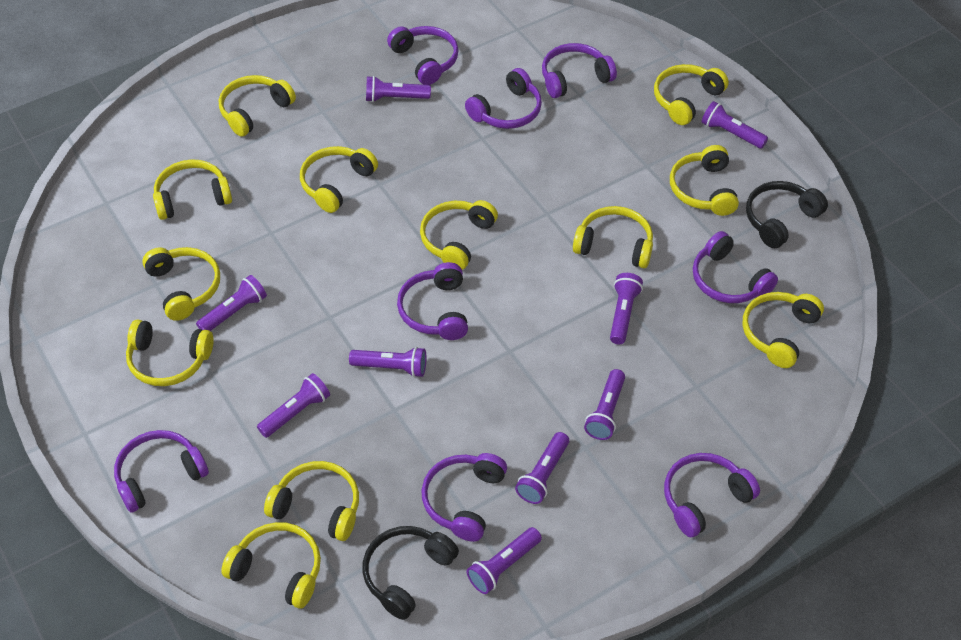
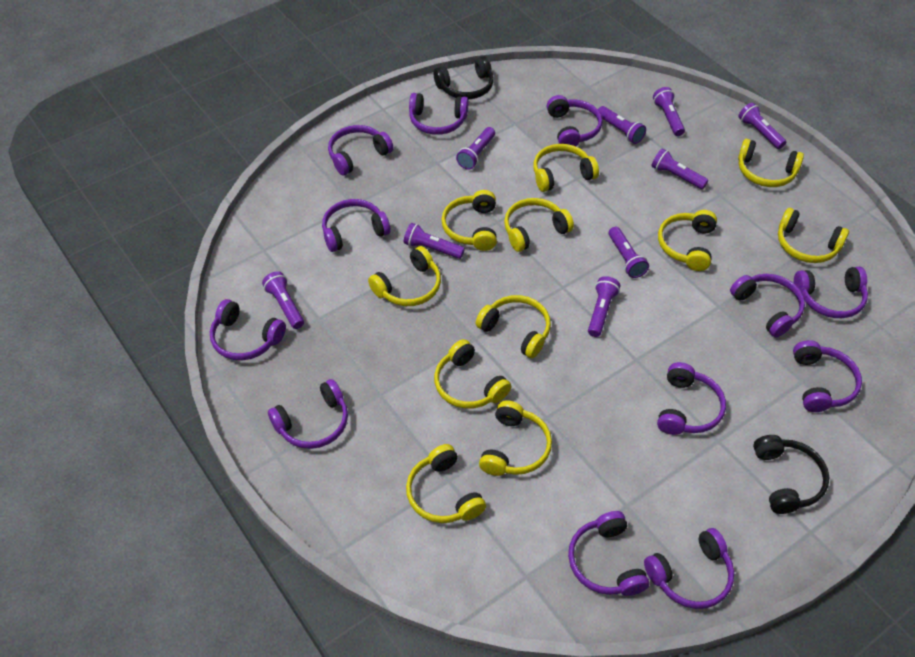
purple headphones: [114,430,209,513] [387,26,459,85] [397,262,468,340] [421,453,507,542] [465,68,542,129] [542,43,617,98] [664,453,760,537] [693,231,778,303] = 8 -> [210,299,286,360] [268,379,348,449] [322,199,390,252] [328,125,393,175] [409,93,468,135] [547,95,602,146] [568,511,649,596] [644,528,734,609] [657,362,726,435] [730,274,805,337] [793,340,862,412] [794,267,868,318] = 12
yellow headphones: [126,320,214,386] [142,247,220,321] [153,159,232,220] [219,75,296,137] [221,522,321,609] [264,461,359,541] [300,146,378,213] [420,200,498,270] [573,206,653,268] [654,64,729,125] [670,145,739,216] [743,292,824,368] = 12 -> [368,246,441,306] [406,444,486,523] [434,339,511,409] [441,190,497,251] [476,295,551,359] [479,400,552,476] [504,198,574,252] [533,144,599,192] [658,210,717,271] [738,139,804,187] [778,208,849,263] = 11

